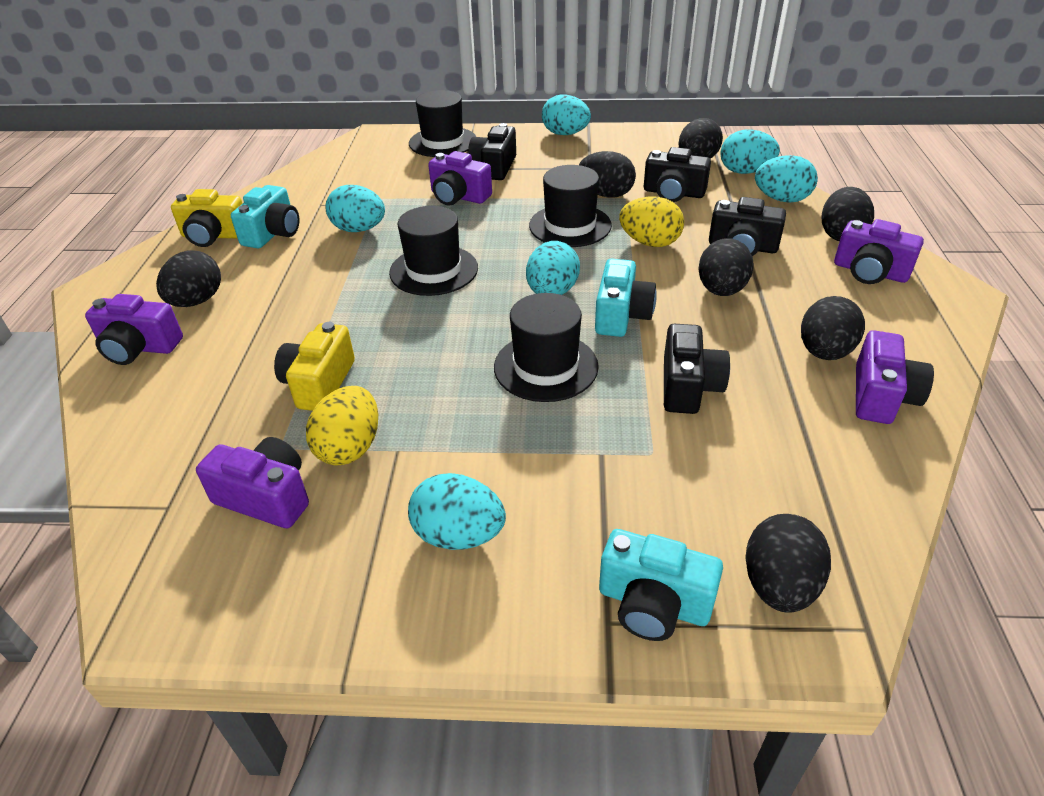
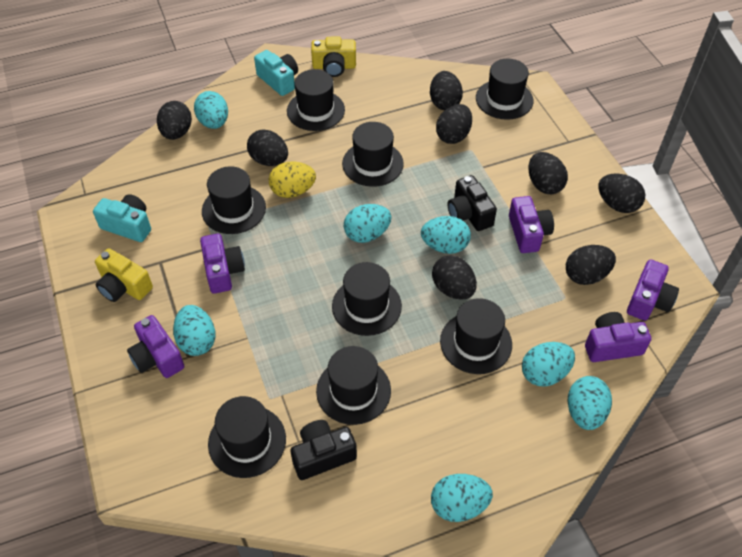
black camera: [468,123,516,180] [644,147,711,202] [664,324,730,414] [709,197,786,256] = 4 -> [291,420,357,480] [448,175,497,231] = 2
black egg: [156,250,221,307] [579,151,636,198] [678,118,723,159] [698,238,754,296] [745,514,831,613] [801,296,865,360] [822,187,874,241] = 7 -> [157,101,192,140] [247,129,288,166] [430,71,463,110] [432,255,477,300] [436,104,472,144] [529,152,568,194] [566,245,616,285] [598,174,646,213] = 8
black hat: [389,206,478,296] [409,90,476,157] [494,293,599,402] [529,165,612,247] = 4 -> [202,166,266,234] [208,396,286,478] [287,69,345,131] [316,346,391,425] [332,262,402,336] [342,122,404,187] [440,298,512,374] [476,58,533,120] = 8
turquoise camera: [231,185,299,248] [595,259,657,337] [599,529,723,641] = 3 -> [93,194,151,242] [254,50,298,96] = 2
turquoise egg: [325,185,385,232] [408,473,506,550] [526,241,580,295] [542,94,591,135] [720,129,780,174] [755,155,818,203] = 6 -> [173,305,216,356] [194,91,228,129] [344,204,391,243] [421,216,471,254] [431,474,493,522] [522,342,575,387] [567,376,612,430] = 7
yellow egg: [306,386,378,466] [619,196,684,247] = 2 -> [269,162,316,198] = 1

